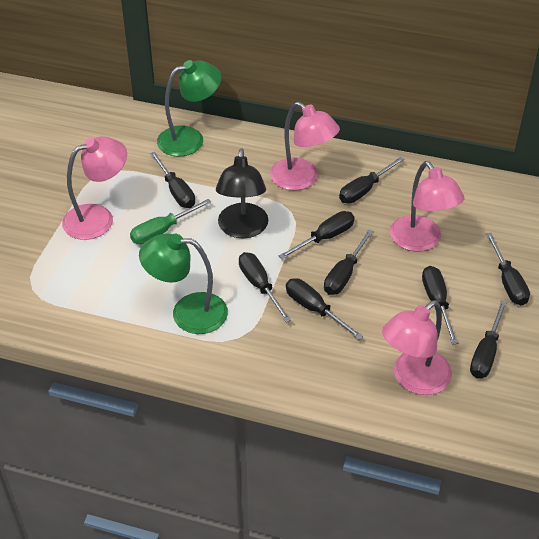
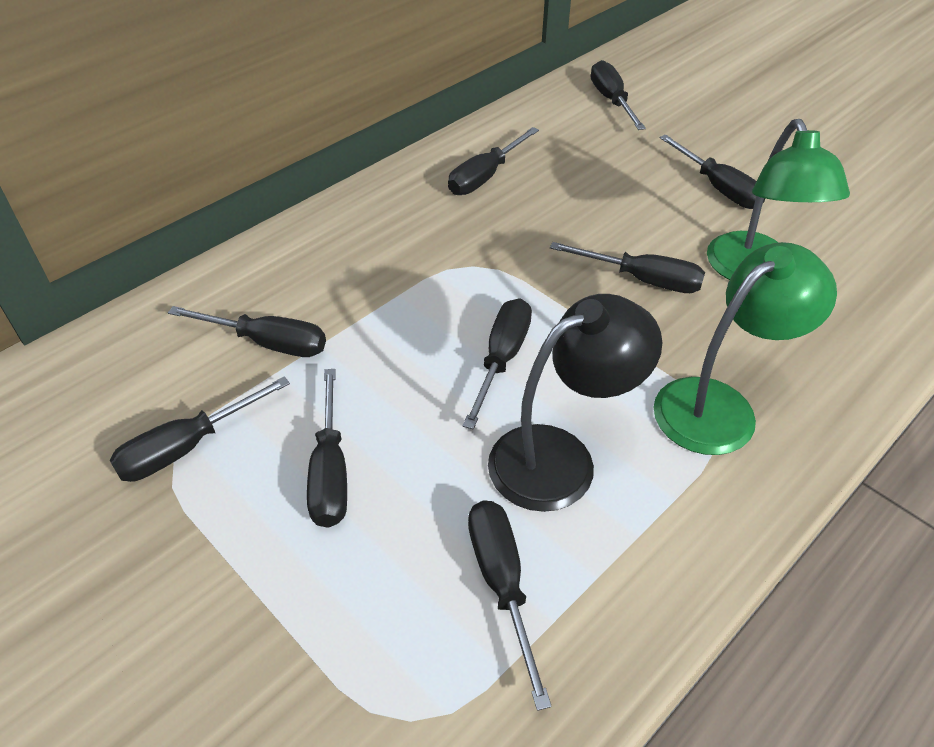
green screwdriver: [130,199,211,244] = 1 -> none = 0
pink lamp: [62,136,127,240] [270,102,340,190] [382,300,452,395] [390,161,464,252] = 4 -> none = 0

